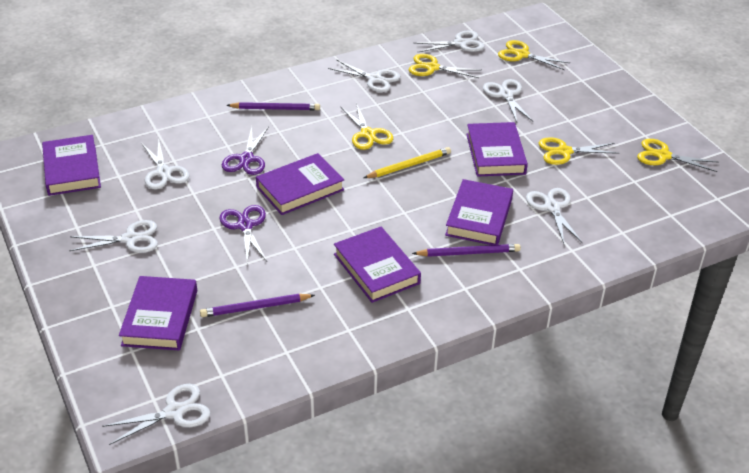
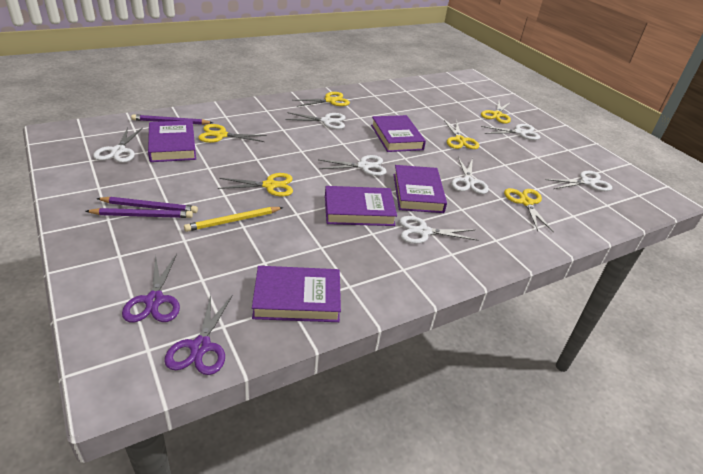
purple book: [42,135,101,196] [119,276,197,350] [256,153,344,215] [334,226,421,303] [445,179,513,245] [466,122,528,177] = 6 -> [148,120,196,162] [252,266,341,322] [325,186,397,226] [371,115,426,152] [394,165,447,213] = 5
yellow scissors: [341,103,393,150] [409,54,480,78] [498,40,570,70] [539,137,619,165] [637,139,718,172] = 5 -> [198,124,267,143] [218,173,293,197] [292,92,350,107] [444,120,479,149] [481,101,511,124] [504,188,554,232] = 6

